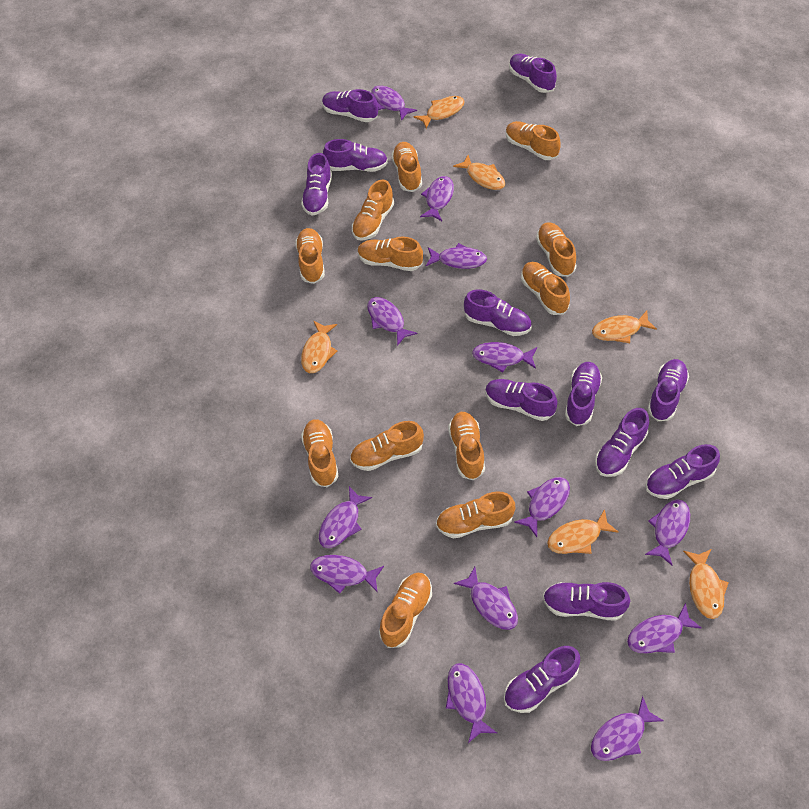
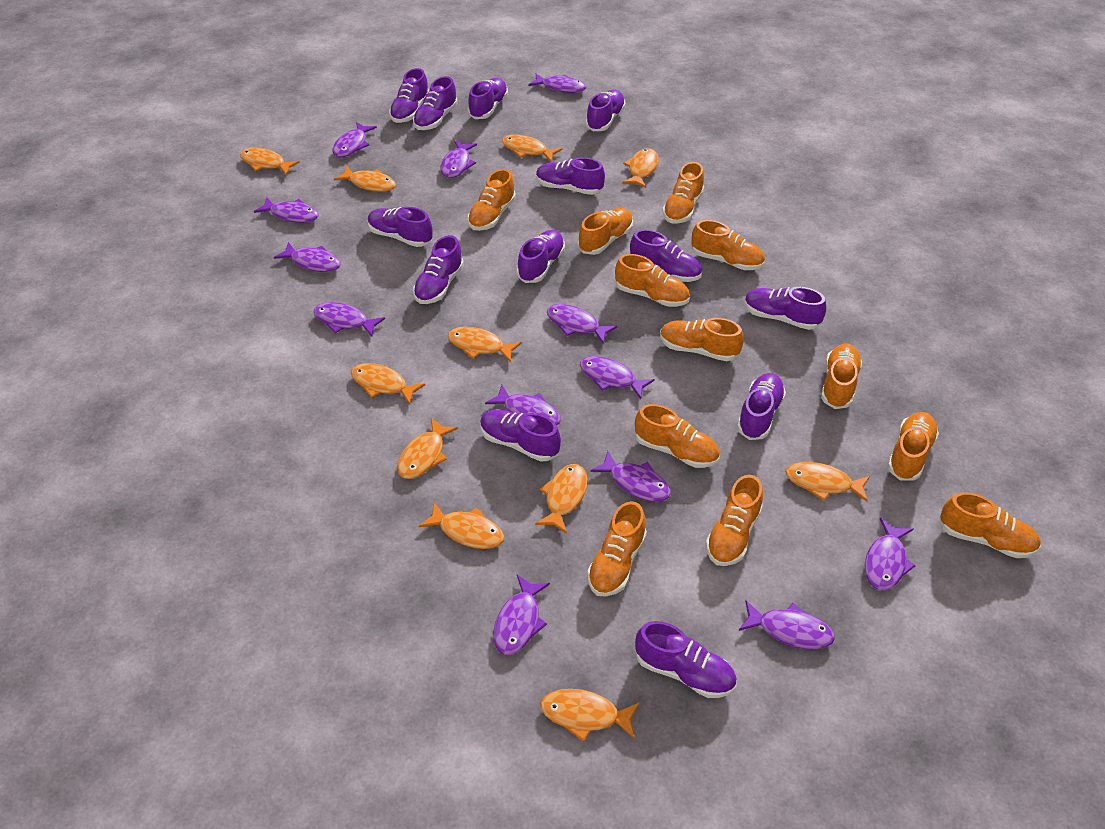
orange fish: [301,321,337,373] [413,96,465,129] [453,155,505,190] [547,509,619,554] [592,311,657,343] [683,549,729,619] = 6 -> [240,148,300,175] [334,166,396,192] [351,363,425,405] [397,418,458,479] [418,502,504,549] [448,327,522,362] [502,135,562,162] [535,464,588,534] [540,689,640,741] [622,148,659,188] [786,462,870,502] = 11
purple shoe: [301,153,332,216] [322,89,378,122] [323,139,388,172] [464,289,532,336] [485,379,557,421] [504,646,580,713] [509,54,557,93] [543,582,630,621] [565,362,602,426] [595,408,649,477] [645,444,720,499] [648,359,689,421] = 12 -> [368,207,433,247] [389,68,429,123] [413,76,458,130] [413,235,464,304] [468,78,508,119] [480,409,561,462] [517,230,565,283] [536,157,605,195] [585,90,626,131] [630,229,702,282] [635,621,736,698] [737,373,786,440] [744,287,826,330] = 13

